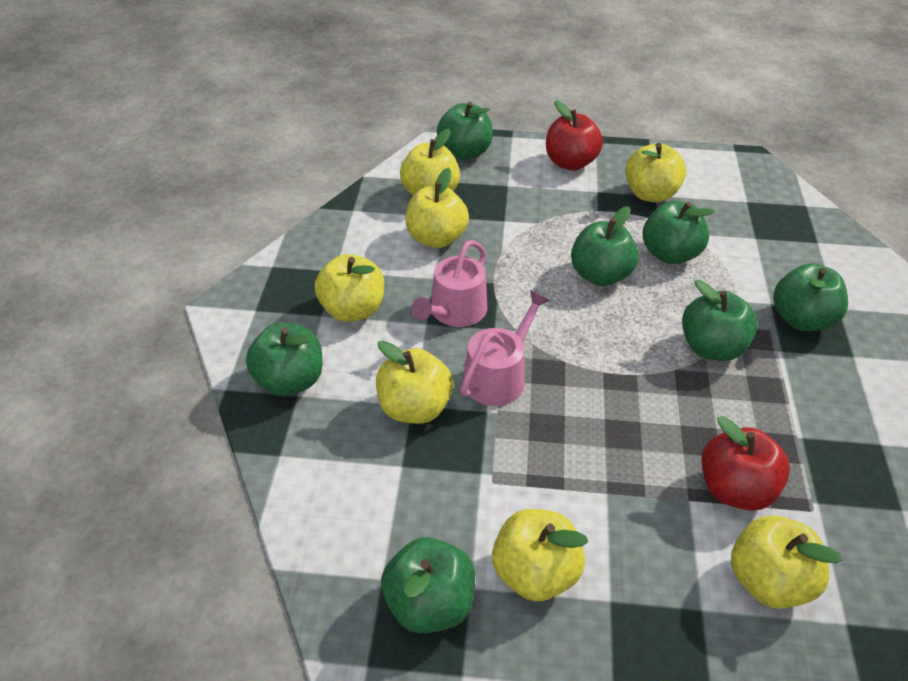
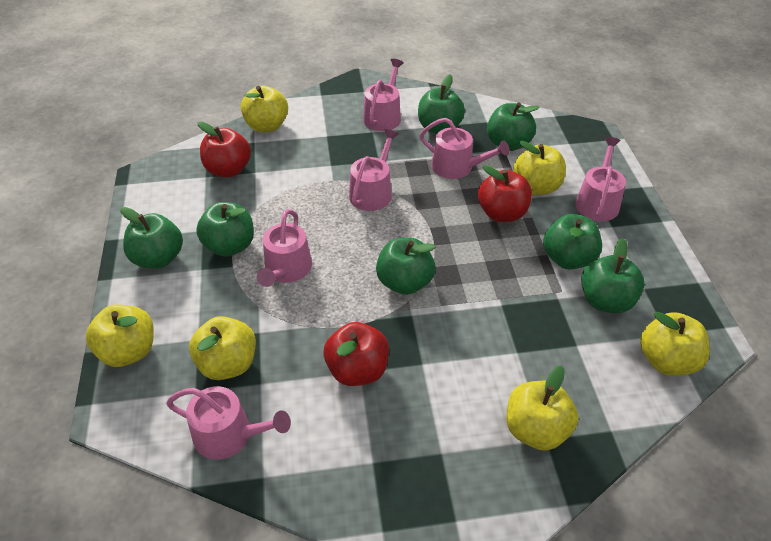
pink watering can: [411,240,487,327] [460,290,550,406] = 2 -> [166,386,291,460] [257,209,312,287] [349,129,399,211] [363,59,404,131] [420,118,510,179] [575,137,626,221] = 6
red apple: [546,100,603,171] [701,416,790,510] = 2 -> [198,121,251,177] [324,322,389,386] [478,165,532,222] = 3
yellow apple: [315,254,384,322] [376,341,453,424] [400,129,460,195] [406,168,469,248] [492,509,588,601] [625,143,687,202] [731,516,843,609] = 7 -> [86,304,154,367] [189,316,256,380] [241,86,288,132] [506,365,578,451] [513,141,566,195] [640,312,710,375] = 6

